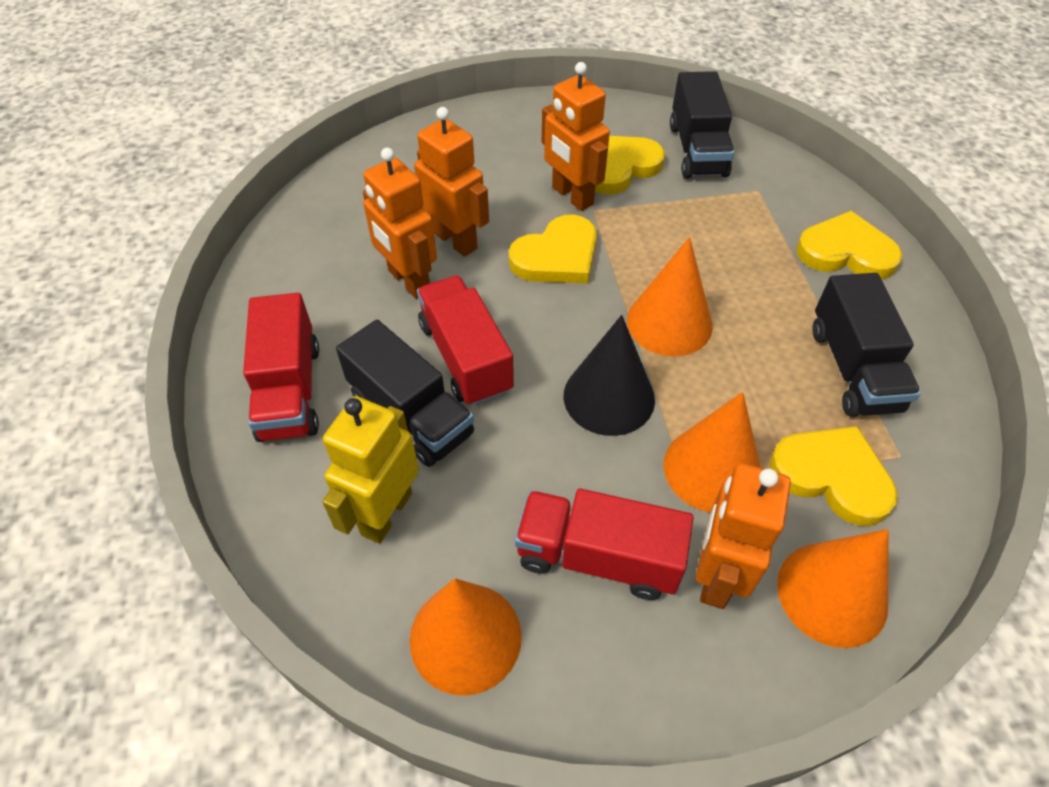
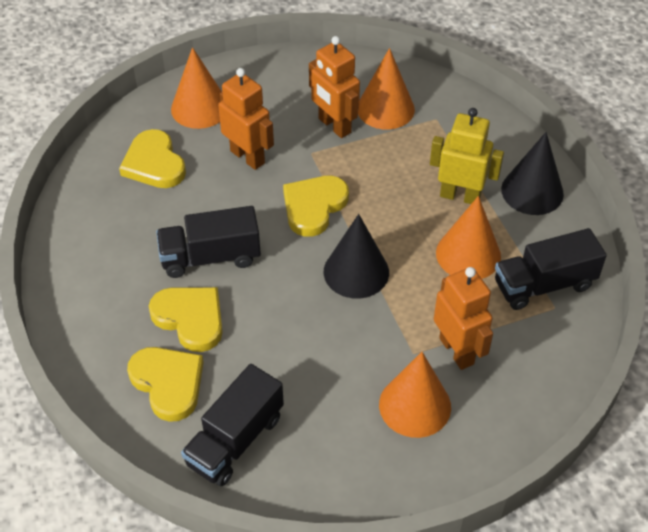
black cone: [564,315,655,436] = 1 -> [324,214,389,299] [501,132,564,215] = 2
orange robot: [363,147,437,299] [414,107,489,257] [541,62,610,211] [696,463,791,609] = 4 -> [218,68,274,170] [309,36,360,138] [434,267,493,370] = 3
red truck: [243,293,319,442] [417,275,514,406] [515,489,693,600] = 3 -> none = 0

